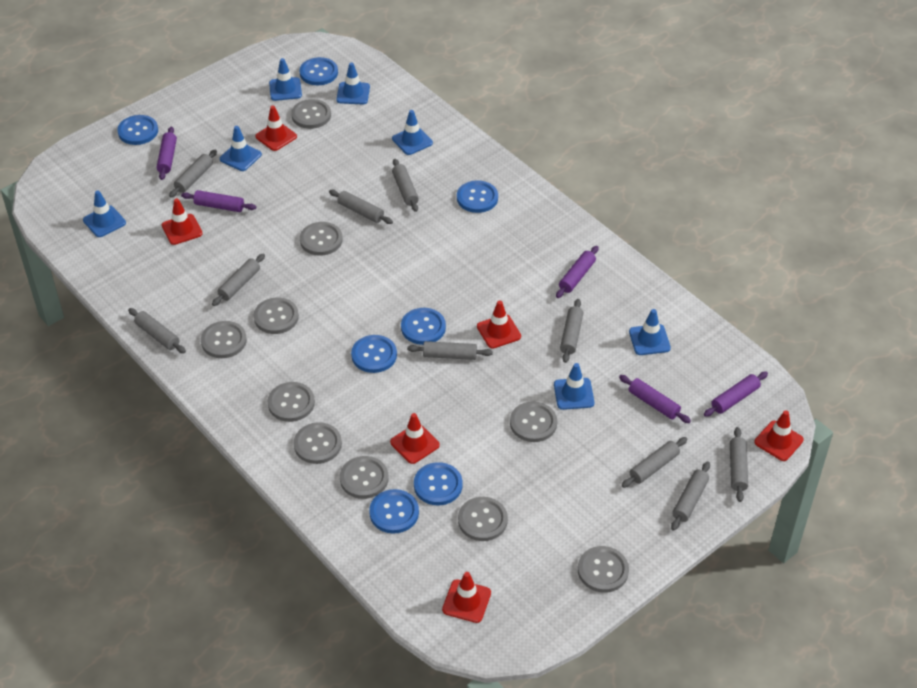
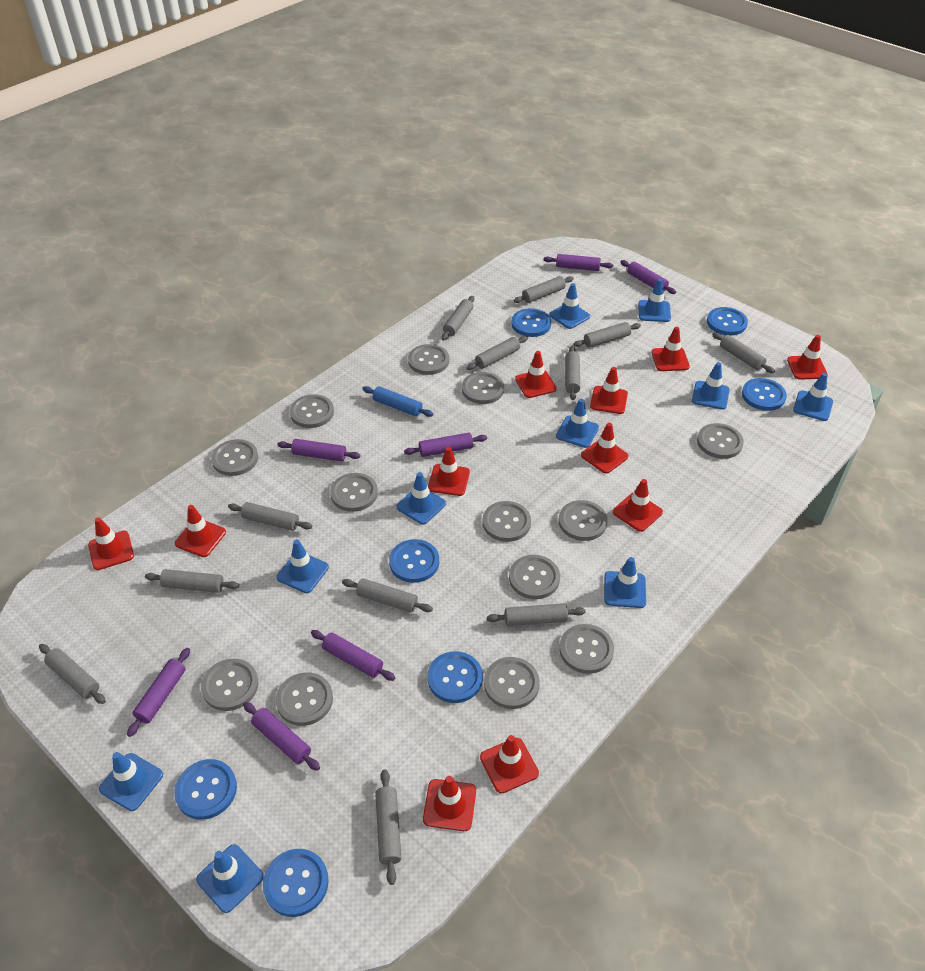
blue rolling pin: none = 0 -> [362,386,433,417] = 1
blue traffic cone: [83,190,126,237] [220,126,262,171] [269,58,302,101] [336,62,370,104] [392,110,433,155] [554,363,594,410] [629,309,671,355] = 7 -> [99,752,163,811] [196,844,264,913] [277,540,329,593] [397,472,446,525] [549,283,590,329] [556,399,599,448] [604,557,646,608] [638,279,671,322] [692,362,730,410] [793,373,833,421] = 10
grey button: [201,321,247,358] [254,297,299,334] [268,382,315,422] [291,99,331,129] [294,422,342,464] [300,222,343,256] [340,456,388,499] [458,497,508,541] [510,401,557,442] [578,546,629,593] = 10 -> [201,659,259,711] [211,439,258,476] [276,672,333,726] [290,394,334,428] [330,473,378,512] [408,344,449,375] [462,372,504,404] [482,501,531,542] [484,657,540,709] [509,555,560,599] [559,500,608,541] [559,624,614,674] [697,423,744,459] = 13
grey rolling pin: [128,308,186,353] [169,149,217,197] [212,254,265,306] [329,190,393,224] [392,159,419,212] [407,341,493,360] [560,299,583,363] [622,437,687,488] [671,461,710,531] [730,427,748,502] = 10 -> [39,644,106,704] [145,569,239,593] [228,502,312,531] [342,578,433,613] [375,769,401,885] [442,296,474,340] [467,336,528,370] [487,603,586,626] [514,276,574,303] [565,346,580,400] [573,322,641,348] [712,332,775,374] = 12
purple rolling pin: [157,127,177,180] [181,190,256,212] [556,246,599,298] [619,375,691,423] [704,372,768,417] = 5 -> [127,648,190,737] [243,702,320,771] [278,439,361,462] [311,630,395,681] [404,433,487,457] [544,254,613,271] [620,260,676,294] = 7
red traffic cone: [162,198,202,245] [255,106,297,151] [390,413,440,464] [442,572,491,623] [477,300,521,349] [754,410,804,461] = 6 -> [88,517,134,570] [175,505,226,557] [423,776,476,831] [428,447,470,496] [480,735,539,793] [515,351,557,398] [581,423,628,473] [590,367,628,414] [613,479,663,532] [652,327,690,371] [787,335,828,380] = 11

